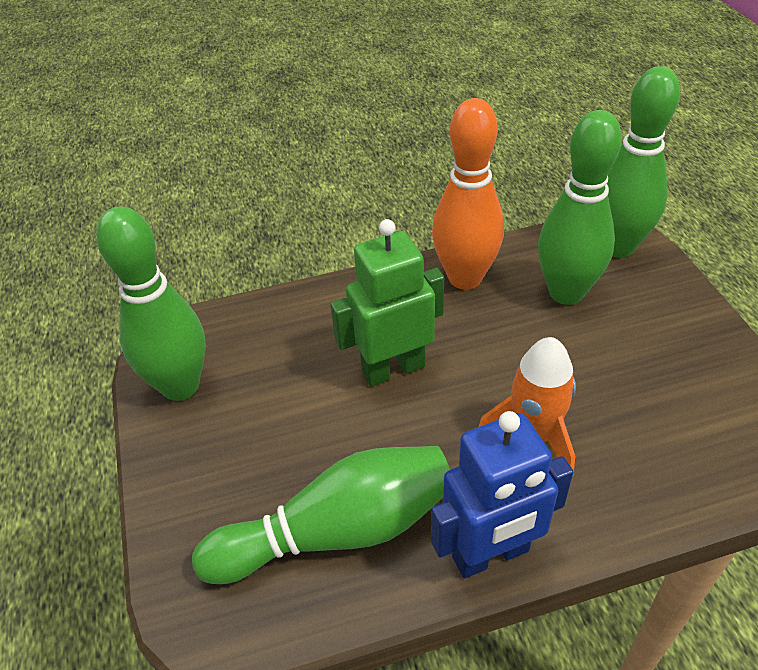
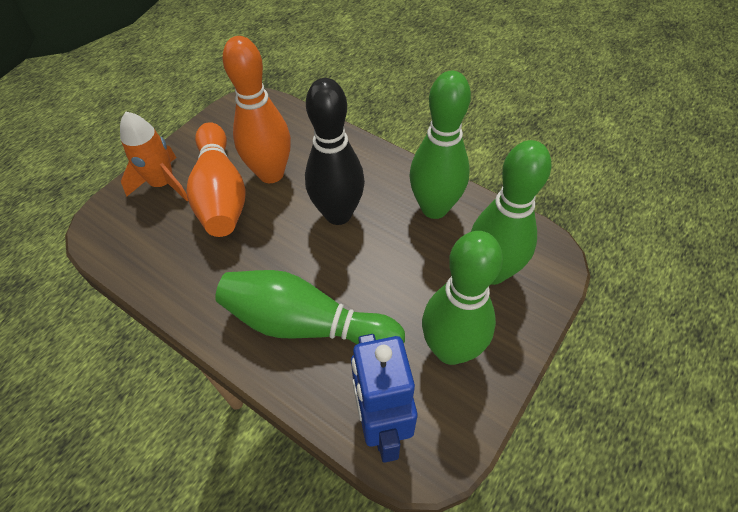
black bowling pin: none = 0 -> [305,78,365,225] = 1
green robot: [331,219,444,387] = 1 -> none = 0
orange bowling pin: [432,98,504,290] = 1 -> [186,122,246,237] [222,36,291,183] = 2

